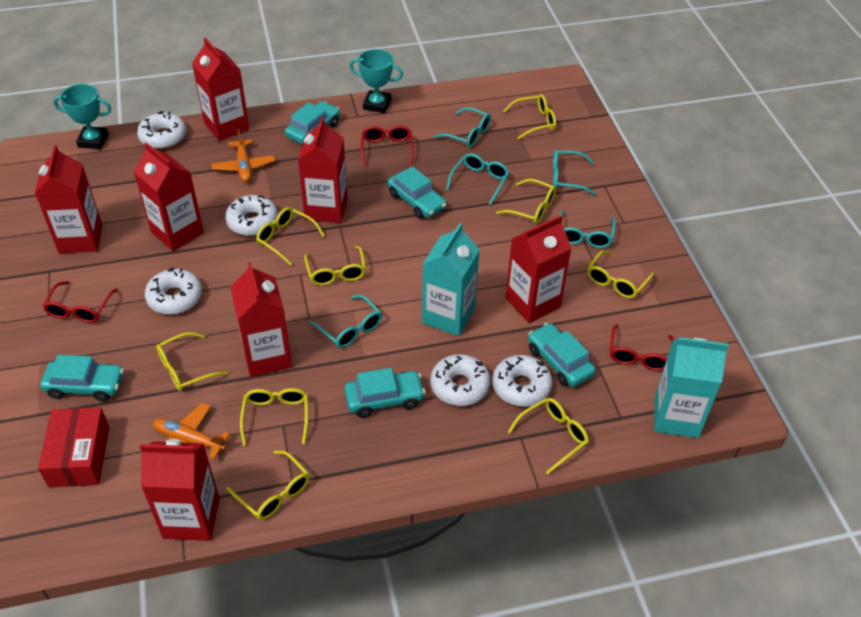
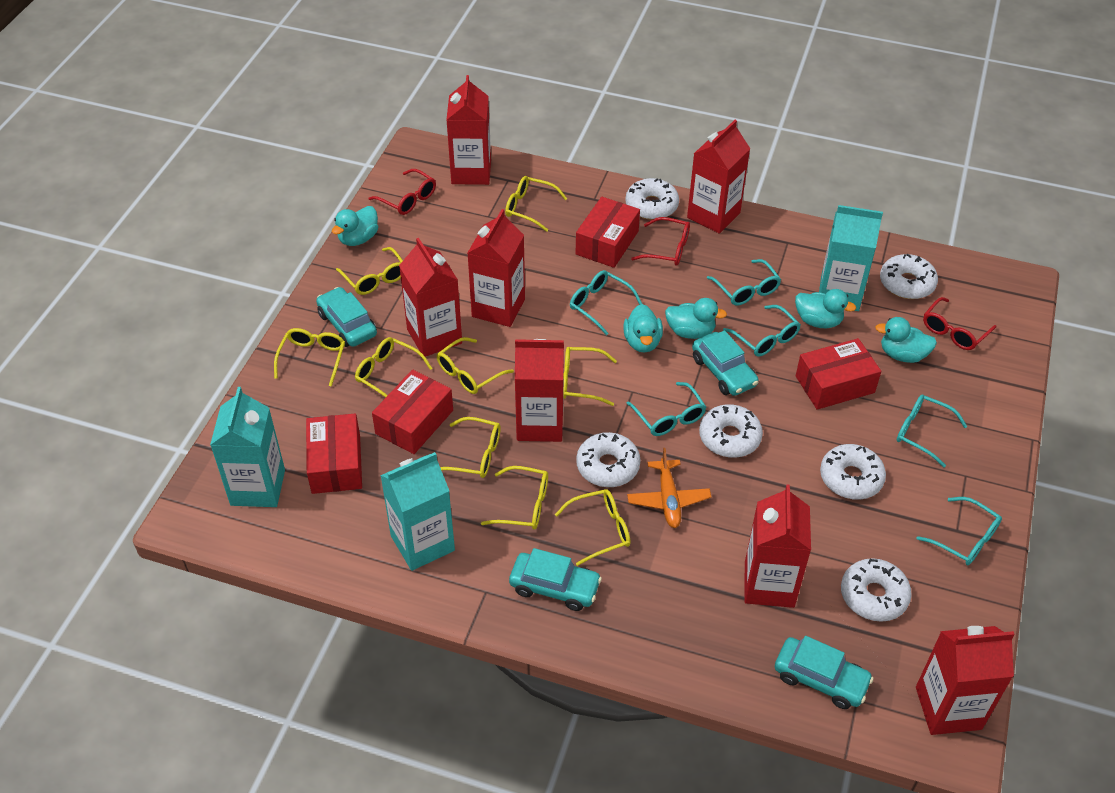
orange plane: [153,403,230,459] [211,129,275,182] = 2 -> [627,448,711,528] = 1
red box: [38,407,109,487] = 1 -> [306,413,362,494] [372,369,453,454] [576,197,640,268] [796,338,881,410] = 4
turquoise car: [40,355,124,401] [285,101,340,144] [344,368,425,418] [388,166,447,219] [528,323,596,387] = 5 -> [316,287,377,347] [509,548,602,611] [692,330,758,396] [775,636,874,709] = 4
turquoise carton: [422,223,480,336] [654,337,729,438] = 2 -> [210,387,285,507] [380,452,455,571] [819,205,883,311] = 3
turquoise duck: none = 0 -> [332,206,378,246] [623,304,663,353] [665,298,727,339] [795,289,856,328] [875,317,937,363] = 5
turquoise glasses: [309,295,382,348] [434,107,491,147] [446,153,509,205] [553,150,596,195] [559,212,616,248] = 5 -> [570,270,642,335] [626,382,706,436] [707,259,781,305] [723,305,801,357] [897,394,968,467] [917,497,1002,565] = 6
turquoise trophy: [53,84,111,149] [349,49,403,113] = 2 -> none = 0
white donut: [137,111,186,149] [145,267,202,315] [225,195,278,236] [430,354,490,406] [492,355,552,407] = 5 -> [576,432,641,487] [626,178,679,220] [699,404,763,458] [820,444,886,500] [841,558,912,622] [880,254,938,299] = 6

